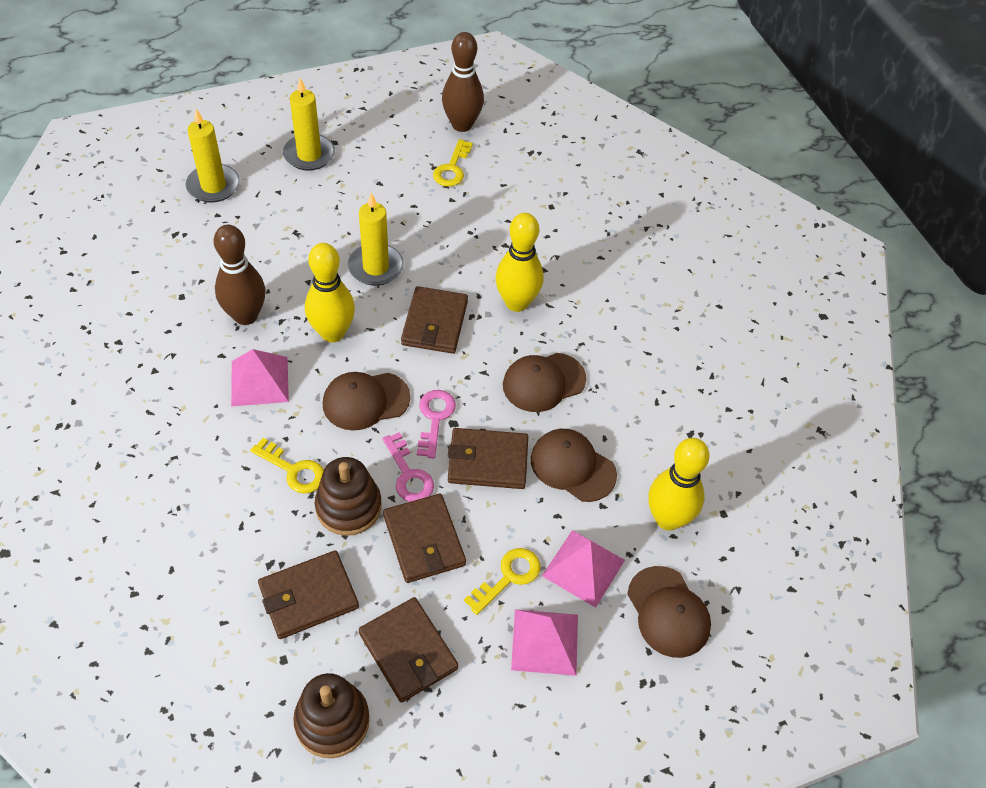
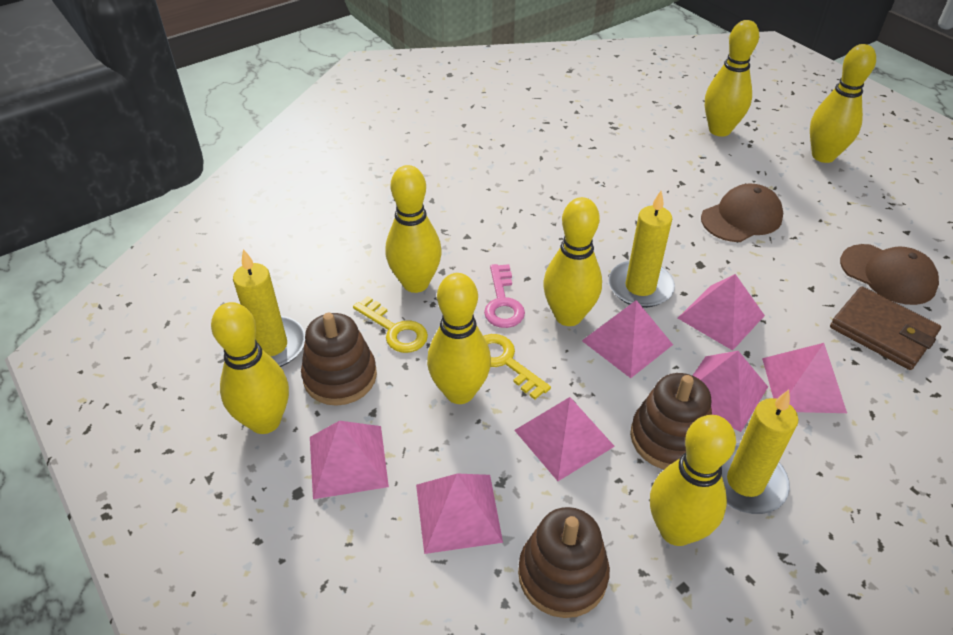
brown bowling pin: [214,225,266,325] [442,32,484,132] = 2 -> none = 0
brown cap: [323,372,410,431] [503,353,586,412] [531,429,617,502] [627,566,711,658] = 4 -> [701,184,783,242] [840,244,939,305] = 2
brown stacking toy: [293,673,370,758] [315,457,382,536] = 2 -> [301,313,377,406] [518,507,610,618] [630,373,712,469] = 3
brown wallet: [258,550,359,639] [359,597,458,703] [383,494,466,583] [401,286,468,354] [448,428,528,489] = 5 -> [830,286,941,370] = 1
pink key: [382,432,434,502] [417,390,456,458] = 2 -> [484,264,525,328] = 1
pink pyramid: [231,349,289,406] [511,609,578,676] [542,530,625,608] = 3 -> [310,421,389,499] [416,474,503,554] [514,397,615,481] [582,300,673,378] [678,274,765,351] [692,351,768,432] [762,343,847,413] = 7
yellow bowling pin: [305,243,355,342] [495,213,543,312] [648,438,710,531] = 3 -> [211,302,289,434] [386,165,442,293] [427,273,491,404] [543,197,602,326] [650,415,736,546] [705,20,759,136] [810,44,876,163] = 7
yellow key: [250,438,324,494] [433,139,473,187] [464,548,541,615] = 3 -> [353,296,428,353] [484,334,551,400] = 2

